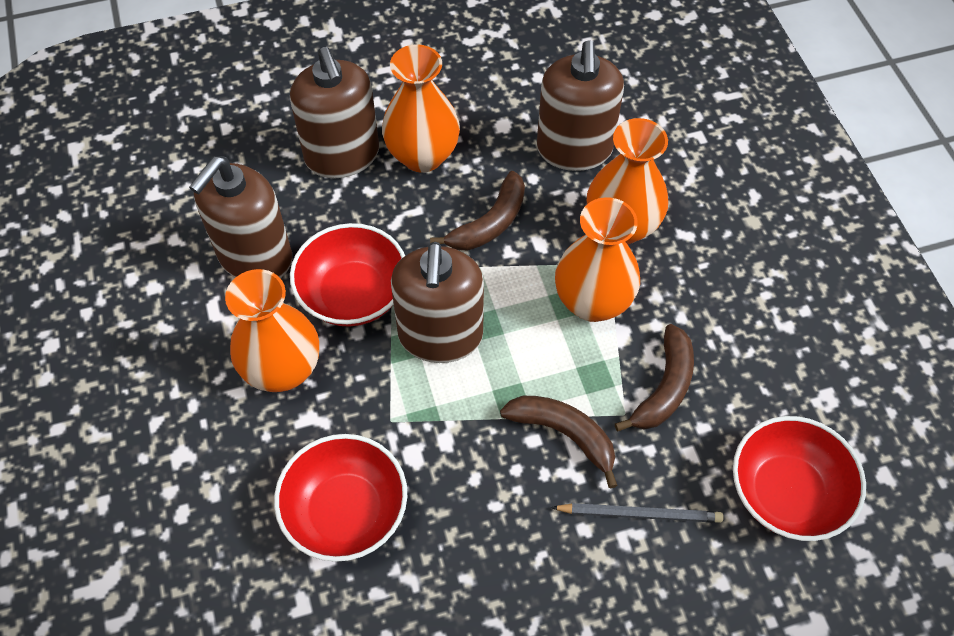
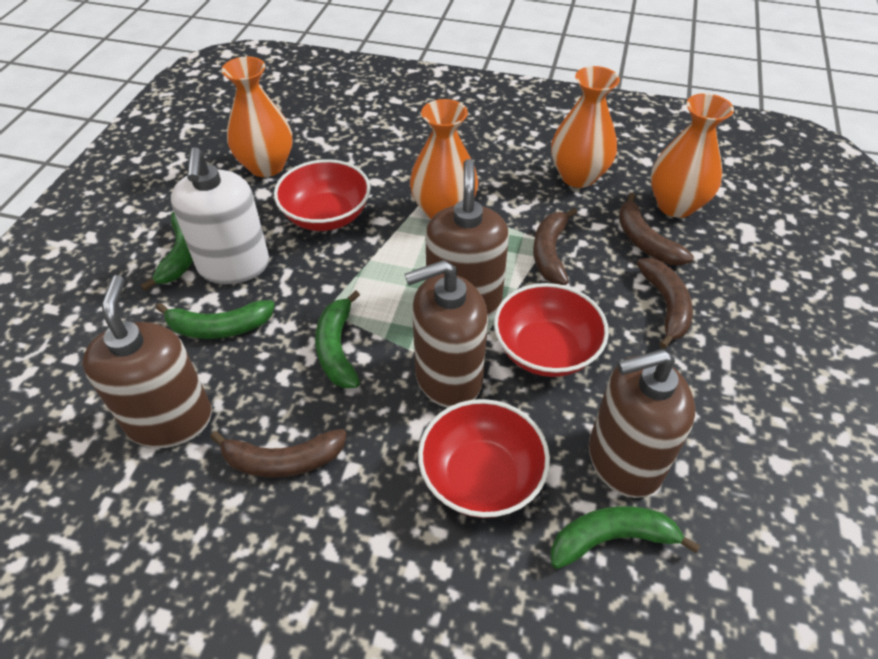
brown banana: [430,171,525,251] [500,396,618,489] [615,324,694,432] = 3 -> [210,429,347,478] [533,208,577,285] [619,193,694,265] [637,258,693,349] = 4
green banana: none = 0 -> [141,211,193,291] [156,300,275,339] [315,290,360,388] [550,506,700,569] = 4
grey pencil: [551,503,724,523] = 1 -> none = 0
white soap dispenser: none = 0 -> [171,147,269,284] = 1

